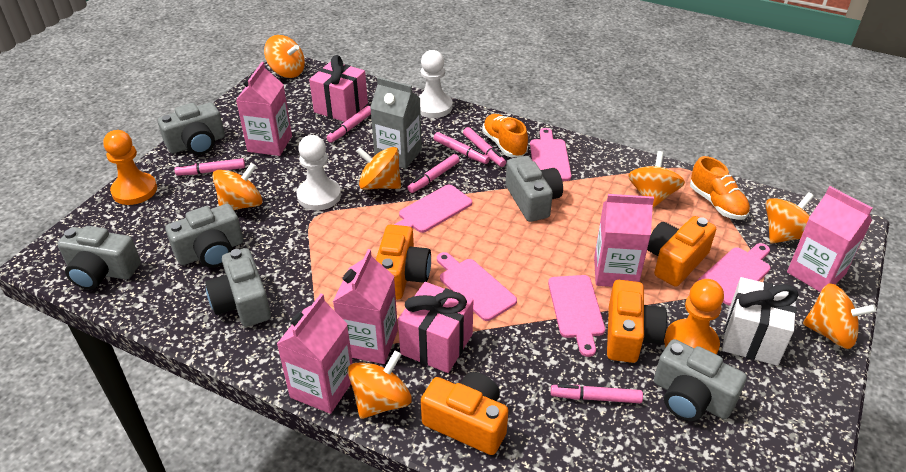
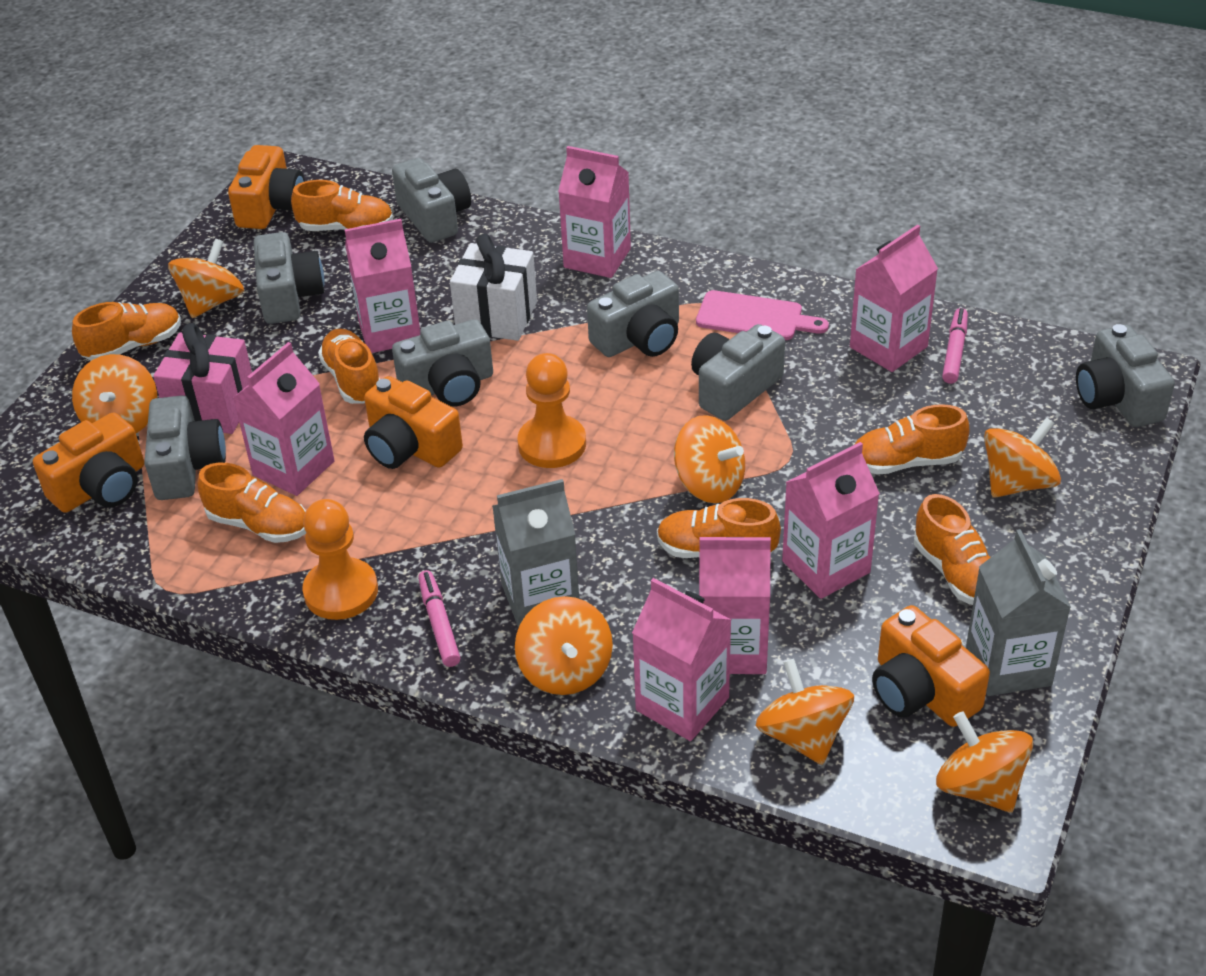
grey camera: [57,226,141,290] [158,102,225,155] [165,204,243,268] [205,248,271,327] [506,156,563,222] [654,339,747,421] = 6 -> [144,395,226,500] [253,232,325,324] [392,158,471,243] [392,319,493,407] [587,271,679,357] [691,324,785,421] [1076,324,1175,427] = 7
grey carton: [370,77,422,169] = 1 -> [492,479,579,628] [966,529,1071,696] = 2
orange shoe: [482,114,528,157] [690,156,750,220] = 2 -> [72,302,181,361] [197,463,306,543] [291,180,393,231] [318,329,380,404] [657,498,781,558] [855,404,970,475] [914,494,991,605] = 7
pink carton: [236,62,292,156] [277,294,353,414] [333,249,398,364] [594,194,654,287] [787,186,872,292] = 5 -> [233,342,334,496] [344,219,420,353] [558,146,631,278] [632,578,732,741] [699,537,771,674] [782,442,880,599] [850,225,938,372] = 7
pink cutting board: [394,185,472,233] [437,252,517,321] [530,128,571,181] [548,275,605,357] [697,243,770,306] = 5 -> [696,290,829,340] = 1
pink gift: [309,55,368,122] [398,282,473,373] = 2 -> [153,323,252,434] = 1
pink marker: [175,158,245,176] [327,106,371,143] [407,154,460,193] [434,132,490,164] [463,127,506,167] [551,384,643,403] = 6 -> [418,570,460,667] [942,308,968,384] = 2
white pawn: [296,135,341,210] [418,50,452,118] = 2 -> none = 0

